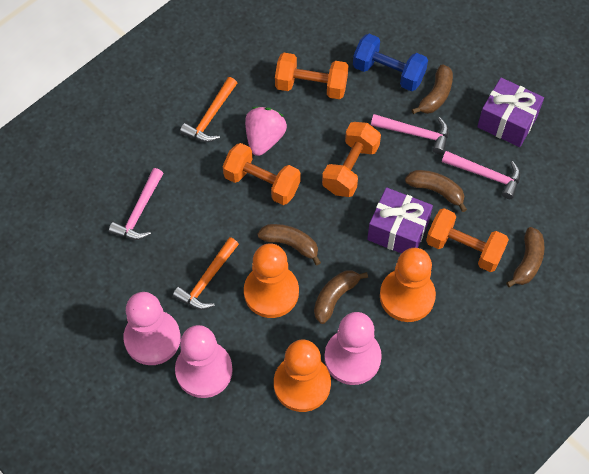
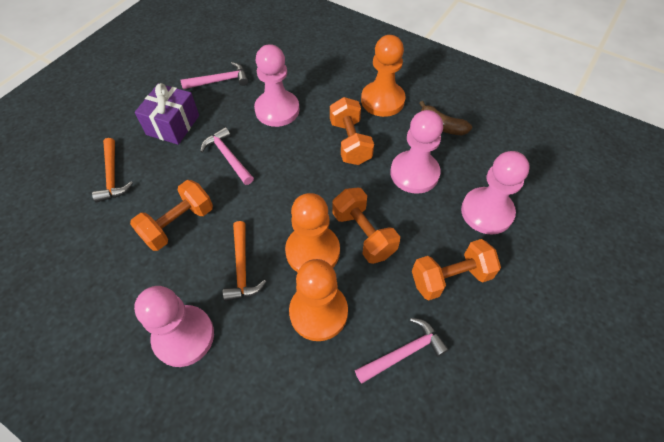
blue dumbbell: [353,34,428,91] = 1 -> none = 0
brown banana: [257,224,321,265] [314,270,368,324] [405,170,467,212] [412,64,453,114] [506,227,544,287] = 5 -> [419,101,472,135] = 1
pink pawn: [123,292,181,365] [175,325,233,398] [324,312,382,385] = 3 -> [134,286,214,367] [254,44,300,127] [390,110,443,194] [461,151,530,235] = 4
pink strawberry: [245,107,287,156] = 1 -> none = 0
purple gift: [367,187,433,254] [477,78,544,147] = 2 -> [135,83,199,145] = 1

